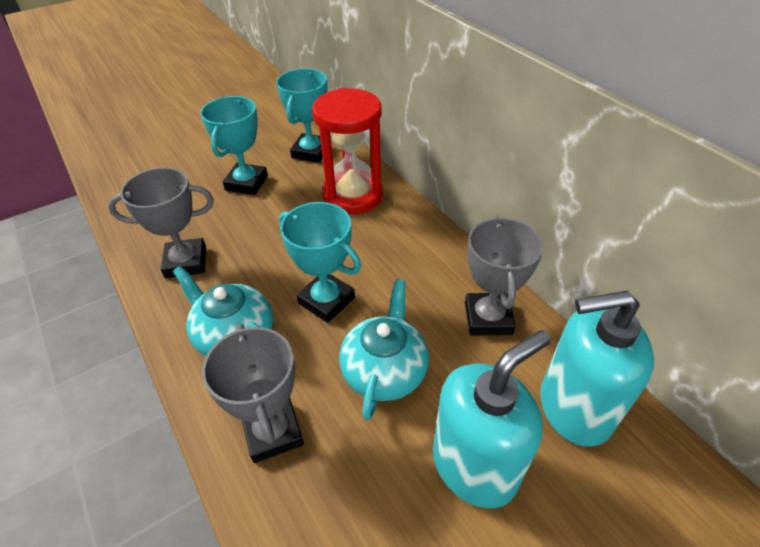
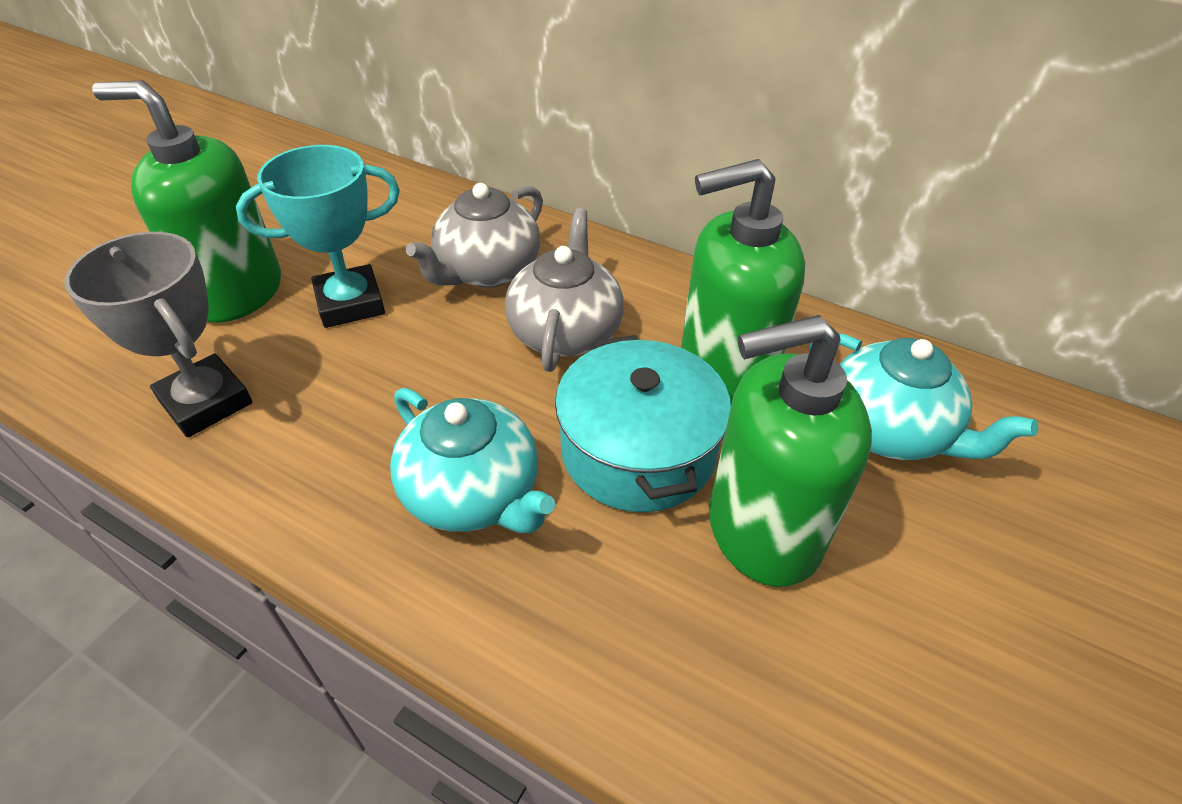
green soap dispenser: none = 0 -> [92,80,281,323] [681,159,805,404] [709,315,872,587] = 3
grey teapot: none = 0 -> [406,183,543,287] [505,208,624,372] = 2
grey trophy: [108,167,214,278] [202,324,304,463] [465,216,544,335] = 3 -> [64,232,252,438] = 1
red hourglass: [312,88,383,214] = 1 -> none = 0
turquoise pot: none = 0 -> [555,335,731,512] = 1
turquoise soap dispenser: [433,330,551,508] [540,290,654,447] = 2 -> none = 0
turquoise trophy: [200,96,268,195] [276,68,327,163] [279,202,361,323] = 3 -> [236,145,400,328] = 1

